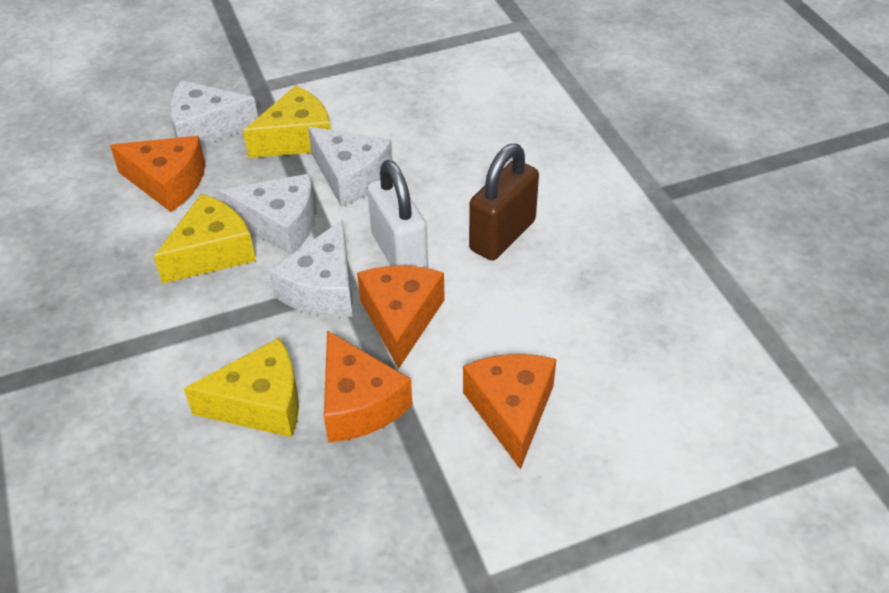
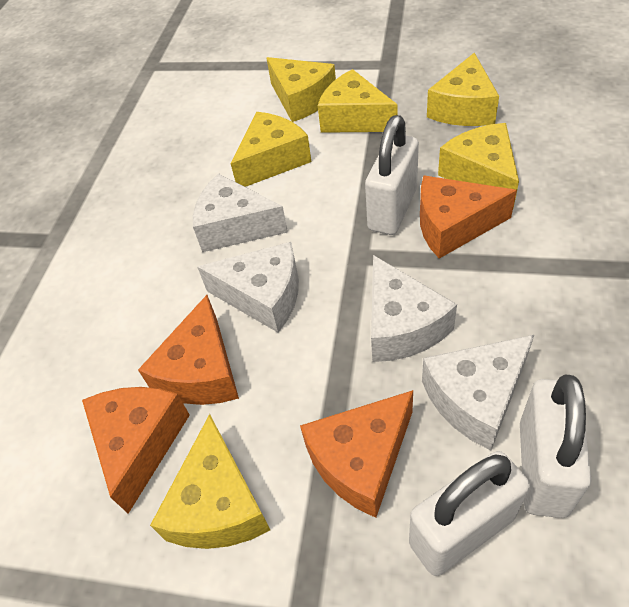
brown padlock: [469,144,539,261] = 1 -> none = 0
white padlock: [367,160,428,268] = 1 -> [365,115,419,235] [409,451,530,576] [520,374,591,518] = 3
yellow cheese: [154,194,256,284] [184,338,299,437] [243,86,331,158] = 3 -> [150,414,270,549] [231,112,311,187] [266,57,336,122] [318,69,398,133] [427,53,499,126] [438,123,519,208] = 6

